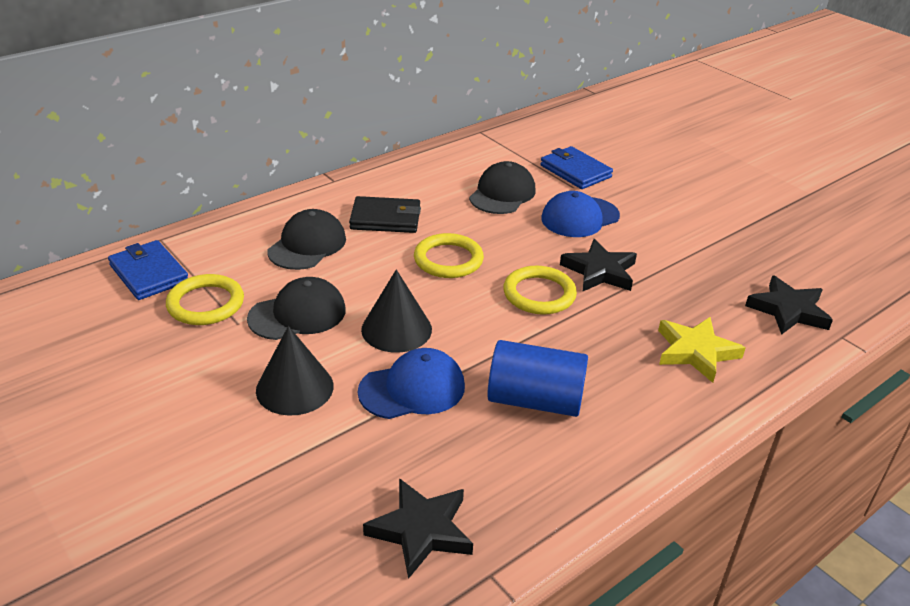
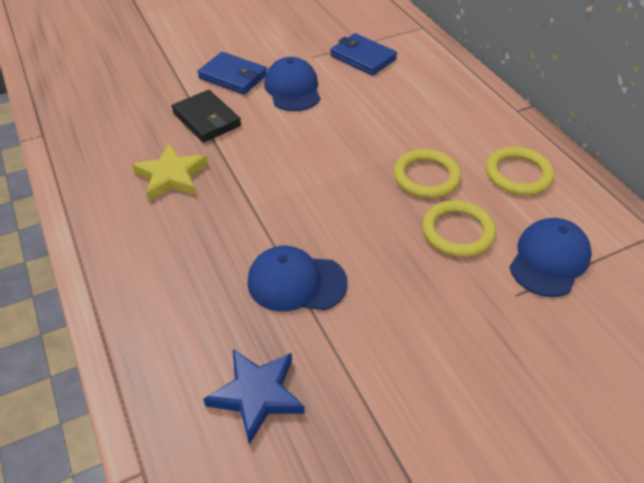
black cap: [247,277,346,340] [267,209,346,270] [469,161,536,214] = 3 -> none = 0
black cone: [256,326,334,416] [361,269,432,353] = 2 -> none = 0
black star: [363,478,473,579] [560,239,637,291] [745,275,833,335] = 3 -> none = 0
blue cap: [358,348,465,419] [541,191,620,237] = 2 -> [247,246,348,311] [264,57,320,111] [509,218,592,297] = 3
blue cylinder: [487,340,588,417] = 1 -> none = 0
blue star: none = 0 -> [203,349,305,445] = 1

